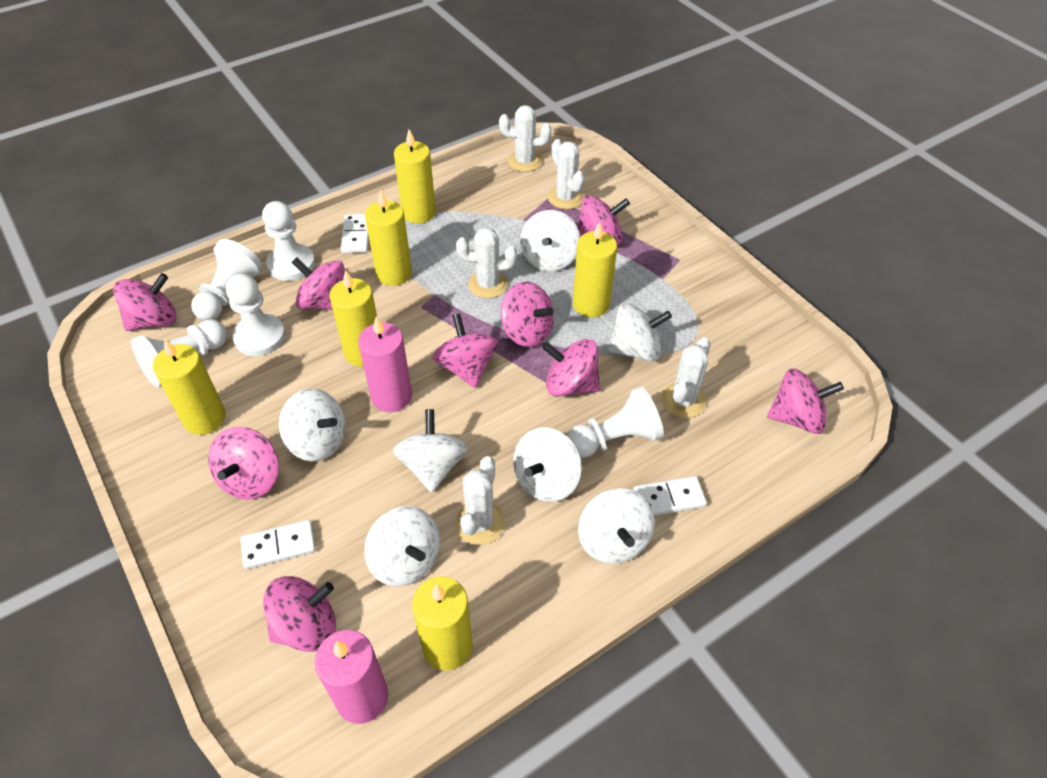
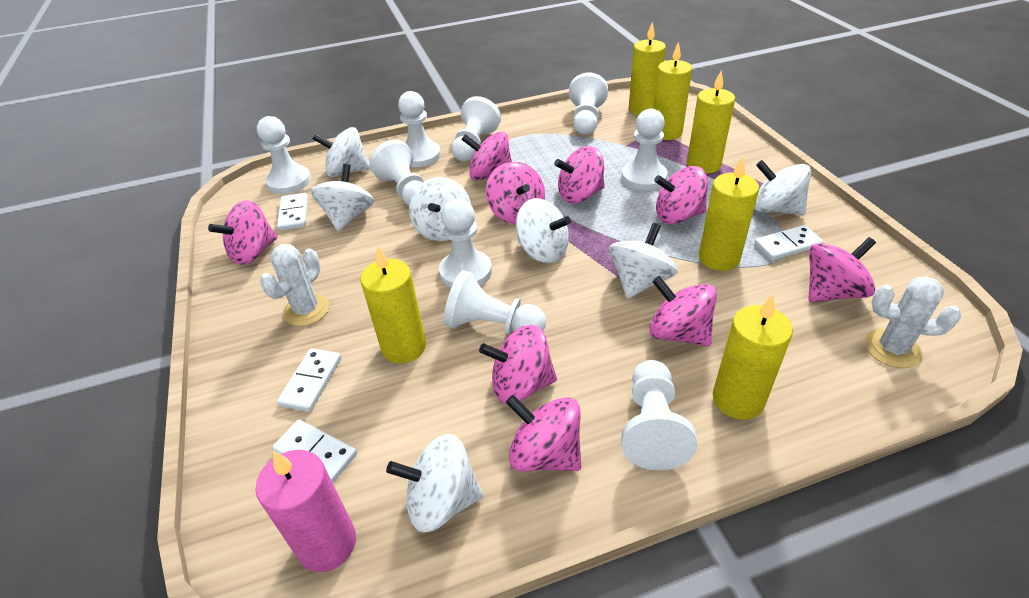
pink candle: [315,630,388,724] [358,317,412,412] = 2 -> [255,450,356,572] = 1
white cactus: [455,456,505,545] [456,227,517,298] [499,105,551,172] [548,139,585,209] [661,337,711,418] = 5 -> [260,244,329,326] [865,276,961,368] = 2
white domino: [241,520,316,569] [341,214,369,253] [633,476,707,516] = 3 -> [272,420,357,483] [277,193,308,231] [277,348,341,412] [754,225,824,261] = 4
white pawn: [131,319,227,387] [191,239,262,320] [226,274,285,356] [262,201,315,281] [567,386,664,458] = 5 -> [257,116,311,194] [369,140,424,206] [398,91,441,167] [439,199,492,288] [444,270,546,334] [452,96,501,161] [569,72,608,135] [621,360,698,471] [622,109,668,190] = 9

